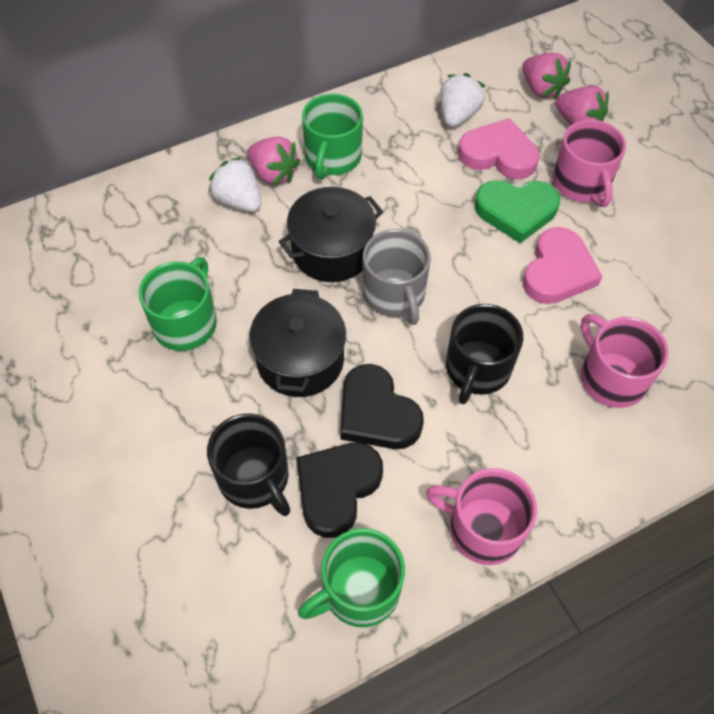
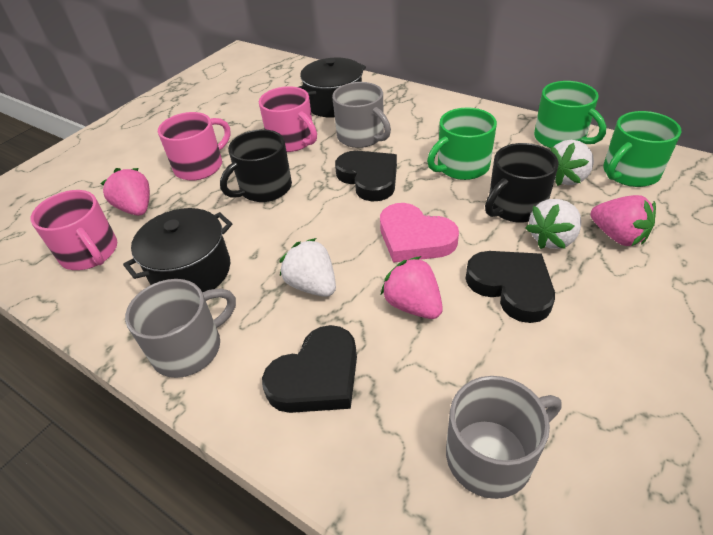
black heart: [296,443,383,538] [340,364,424,449] = 2 -> [262,325,357,413] [335,151,397,202] [466,251,555,323] = 3
green heart: [475,180,560,243] = 1 -> none = 0
grey mug: [363,229,431,325] = 1 -> [125,279,236,378] [332,82,391,148] [446,376,561,499] = 3
pink heart: [458,118,539,179] [523,227,603,304] = 2 -> [380,203,459,263] = 1
white strawberry: [209,157,261,212] [440,73,485,127] = 2 -> [279,238,336,297] [525,199,581,249] [550,140,594,186] = 3

